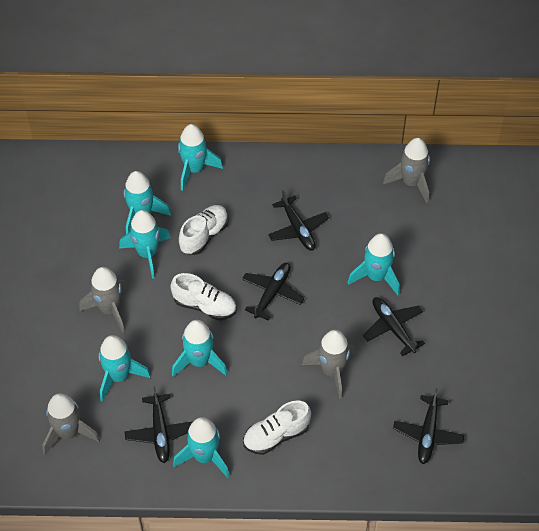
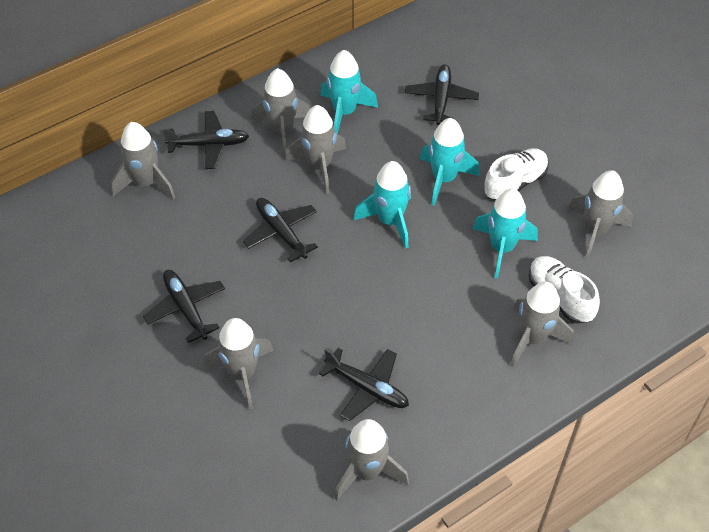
grey rocket: [42,393,100,455] [79,267,128,333] [302,330,355,399] [383,138,430,203] = 4 -> [111,122,175,200] [204,318,274,409] [251,68,310,157] [286,105,346,194] [335,419,409,500] [511,282,574,367] [568,170,633,259] = 7
turquoise rocket: [99,335,151,402] [119,210,171,279] [124,171,171,234] [172,320,228,377] [173,417,230,478] [178,124,223,191] [347,233,400,295] = 7 -> [320,50,378,134] [353,161,411,249] [420,118,480,206] [472,189,538,279] = 4
white shoe: [170,273,237,320] [179,205,228,255] [243,400,311,455] = 3 -> [484,148,549,200] [528,256,600,324] = 2

